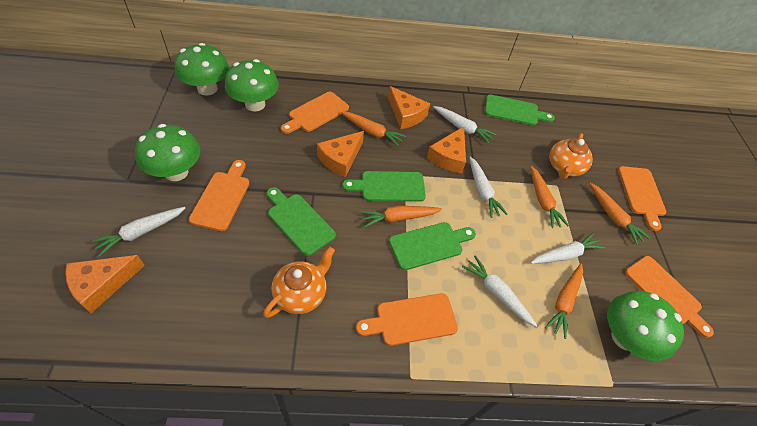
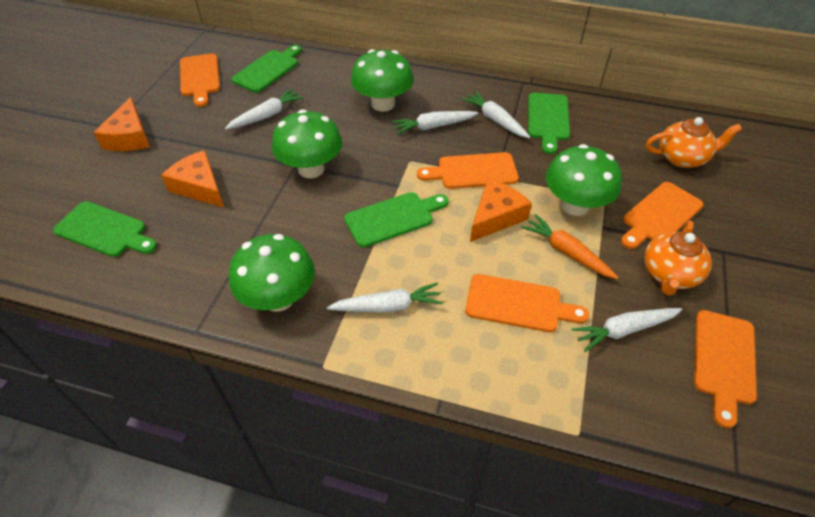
orange carrot: [341,111,406,146] [361,206,442,227] [530,166,569,228] [545,264,583,339] [590,183,650,245] = 5 -> [521,214,619,279] = 1
orange cheese: [65,255,145,313] [317,131,364,177] [388,86,430,129] [427,127,466,173] = 4 -> [93,97,150,151] [161,150,224,208] [470,179,532,242] = 3

